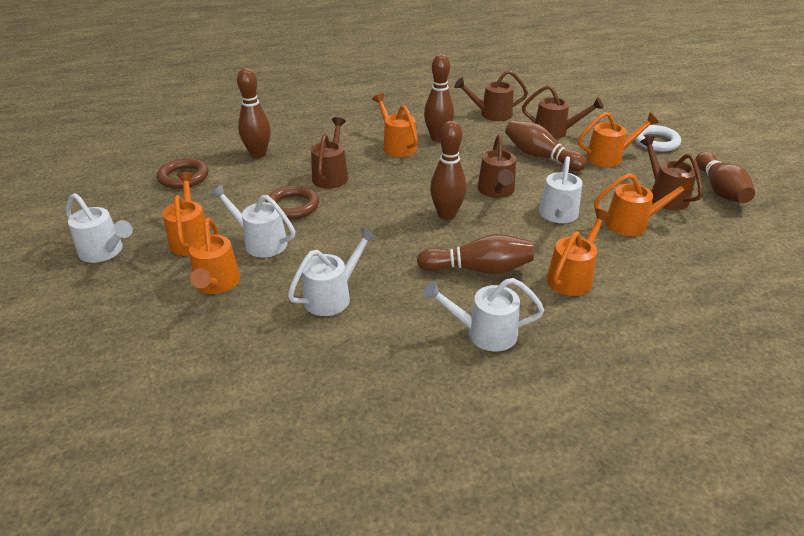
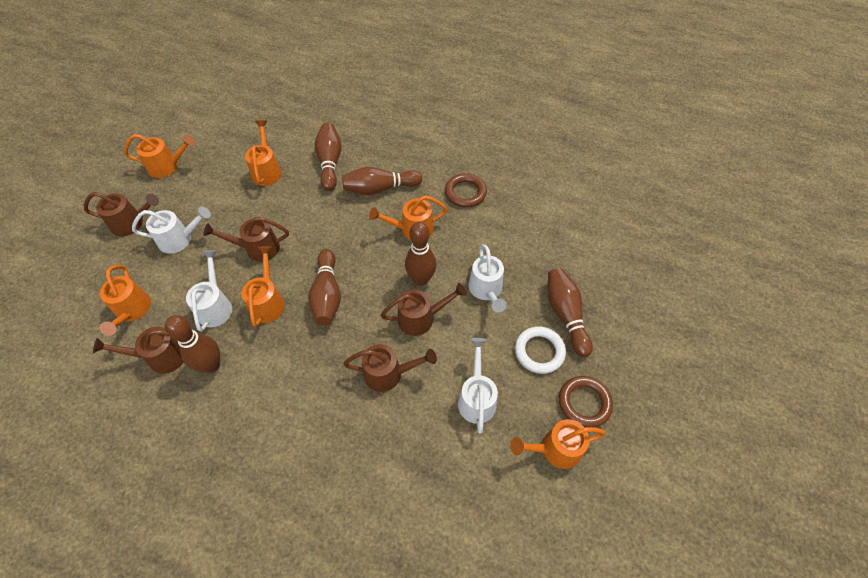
white watering can: [66,193,133,263] [210,184,295,258] [288,228,377,316] [423,278,544,352] [539,156,582,223] = 5 -> [132,206,211,254] [186,250,232,332] [458,338,498,434] [468,244,507,313] = 4

